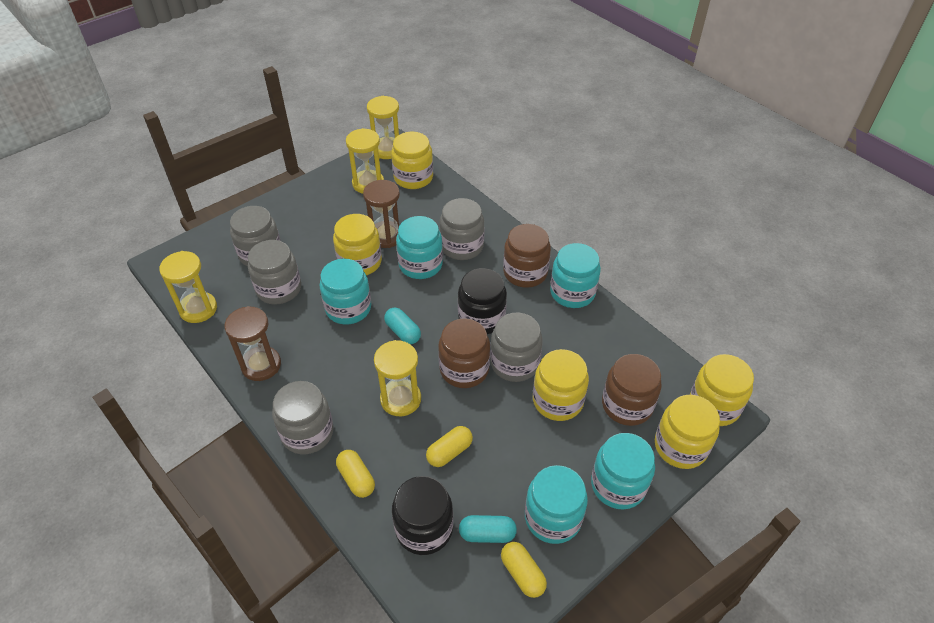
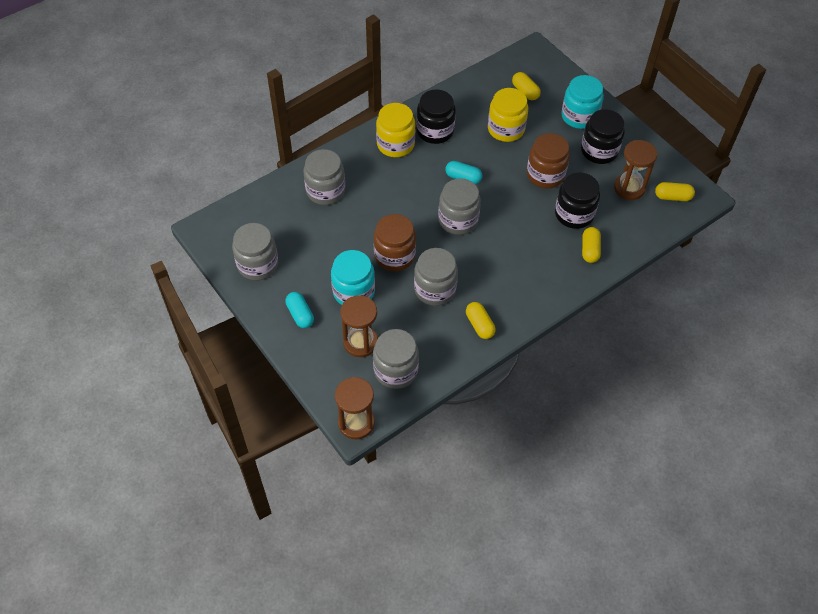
black jar: [392,476,453,555] [458,268,507,334] = 2 -> [416,90,456,144] [555,173,600,229] [581,109,625,164] = 3
brown hourglass: [225,306,281,381] [363,180,400,248] = 2 -> [335,377,375,440] [340,295,378,357] [614,140,657,200] = 3
brown jar: [438,318,490,388] [503,224,551,288] [602,354,662,426] = 3 -> [374,214,416,271] [527,133,570,188] = 2
turquoise jar: [319,259,371,324] [396,216,443,279] [525,465,588,544] [550,243,601,308] [591,433,655,509] = 5 -> [331,250,375,305] [561,75,604,129] = 2
yellow capsule: [336,450,375,498] [426,426,473,467] [501,542,547,598] = 3 -> [466,302,496,339] [512,72,541,100] [582,227,601,263] [655,182,695,201] = 4
yellow hourglass: [159,251,217,323] [346,128,384,194] [367,96,399,159] [374,340,421,416] = 4 -> none = 0
yellow jar: [333,214,382,275] [391,132,433,189] [533,349,589,421] [655,395,720,469] [690,354,754,426] = 5 -> [376,103,415,157] [488,88,528,142] = 2

